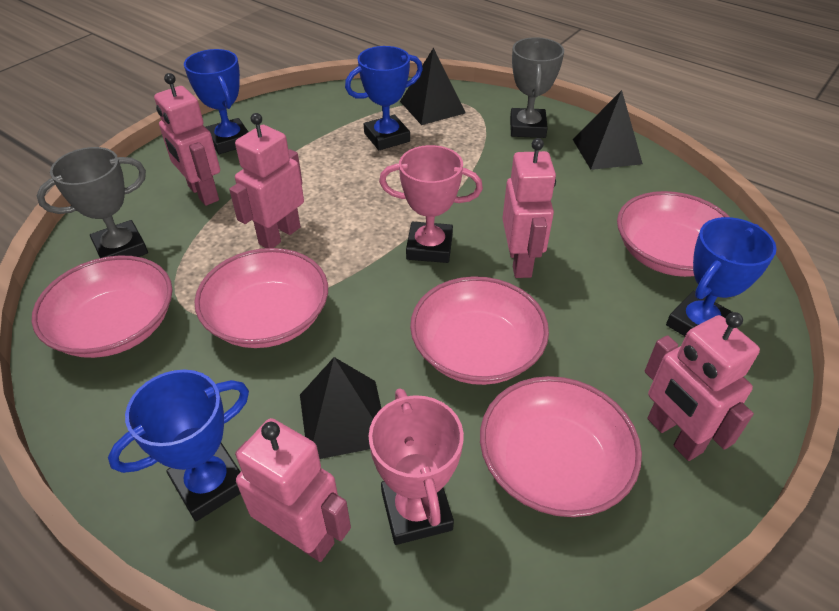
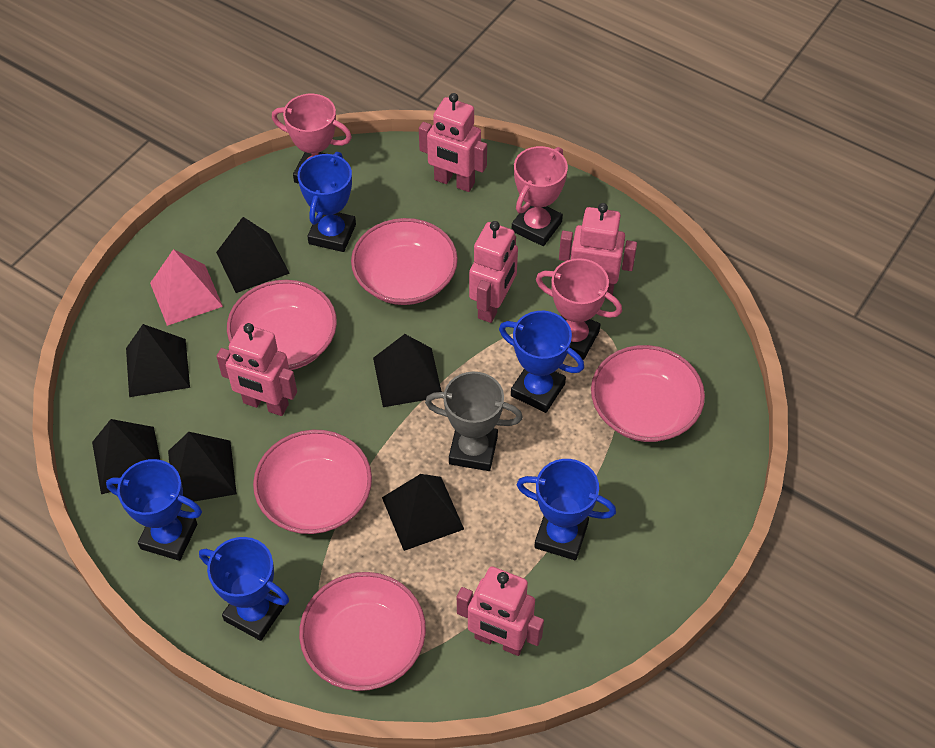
black pyramid: [300,357,382,459] [400,48,466,125] [573,90,643,170] = 3 -> [92,419,160,494] [126,324,190,397] [168,432,237,504] [216,217,290,293] [373,334,442,407] [382,474,464,551] = 6
blue trophy: [108,369,249,521] [184,49,248,154] [345,46,423,150] [666,217,777,336] = 4 -> [106,459,202,561] [199,537,289,641] [298,152,356,252] [499,311,584,413] [517,459,616,560] = 5
grey trophy: [37,147,148,258] [510,37,564,138] = 2 -> [425,372,523,471] = 1
pink pyramid: none = 0 -> [150,249,223,326] = 1
pink trophy: [369,389,464,545] [379,145,483,263] = 2 -> [272,94,352,184] [512,146,568,246] [536,258,622,360] = 3

